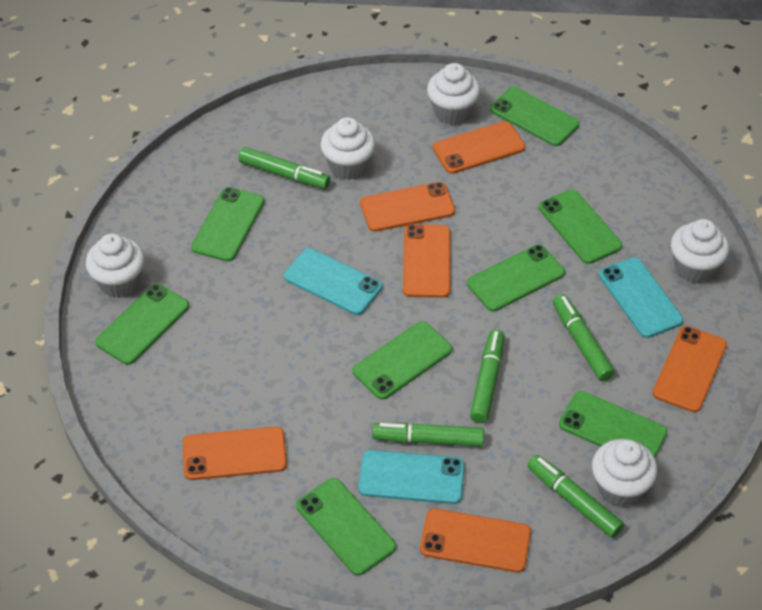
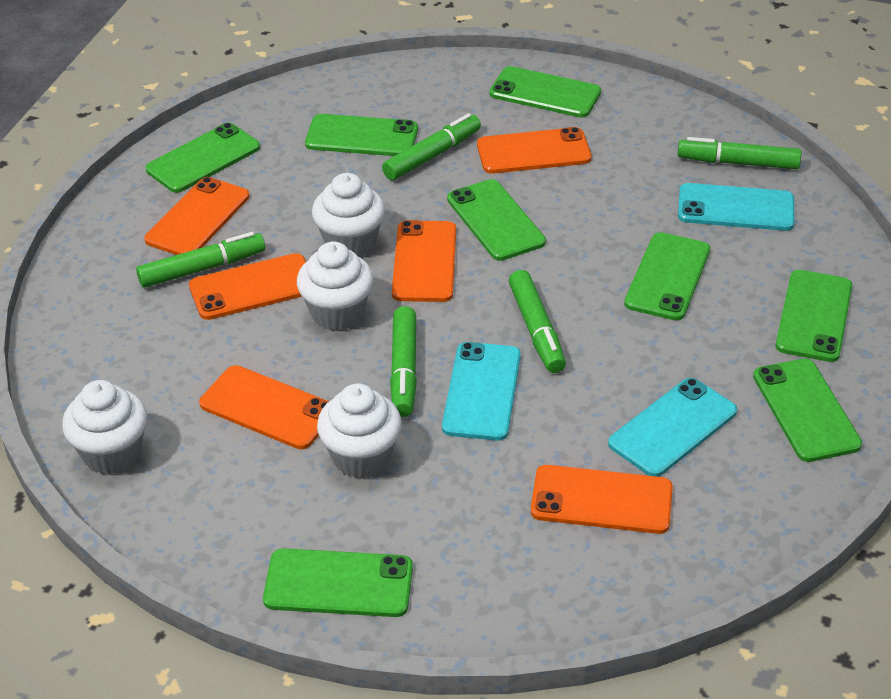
white cupcake: [86,233,145,298] [321,117,376,180] [427,63,480,125] [592,439,658,507] [671,219,730,283] = 5 -> [62,380,147,475] [297,241,374,331] [312,173,385,257] [317,384,402,479] = 4

